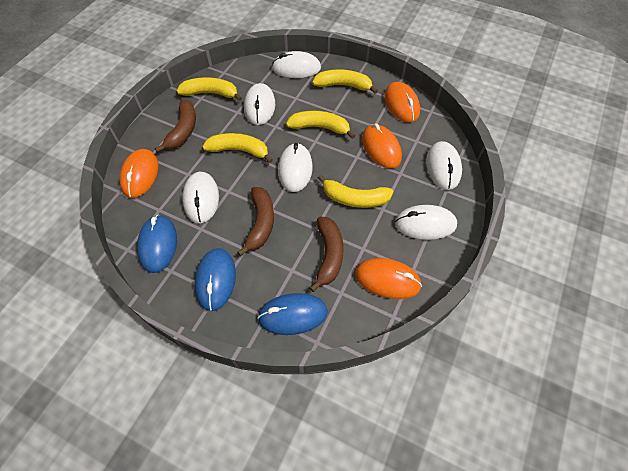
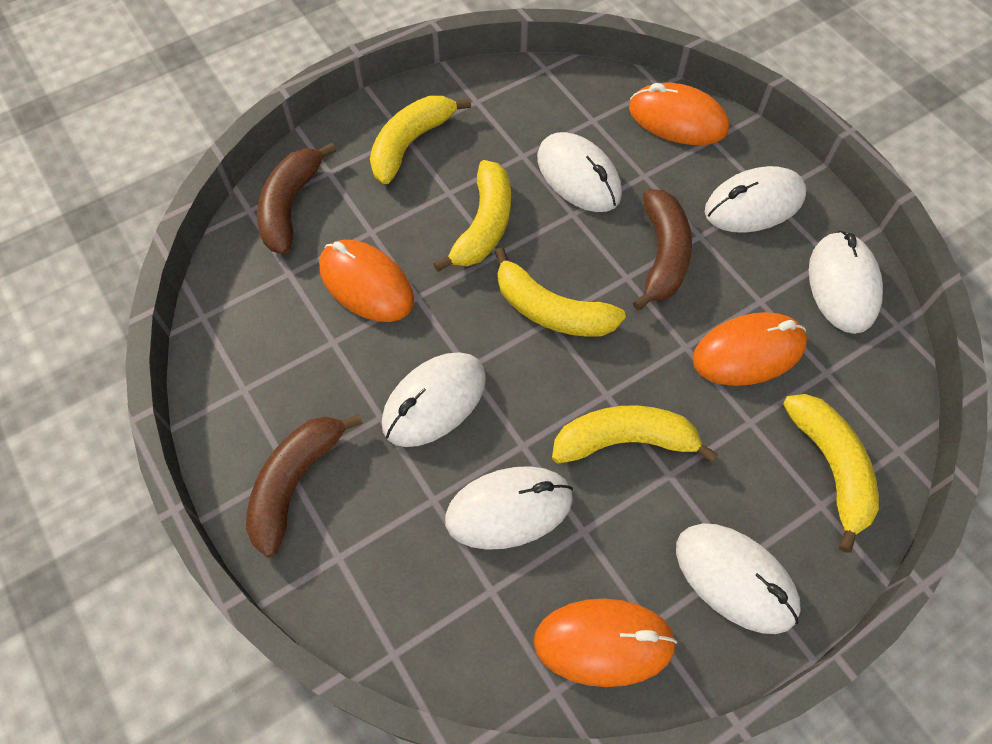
blue mouse: [137,214,177,273] [195,248,236,311] [257,293,327,335] = 3 -> none = 0

